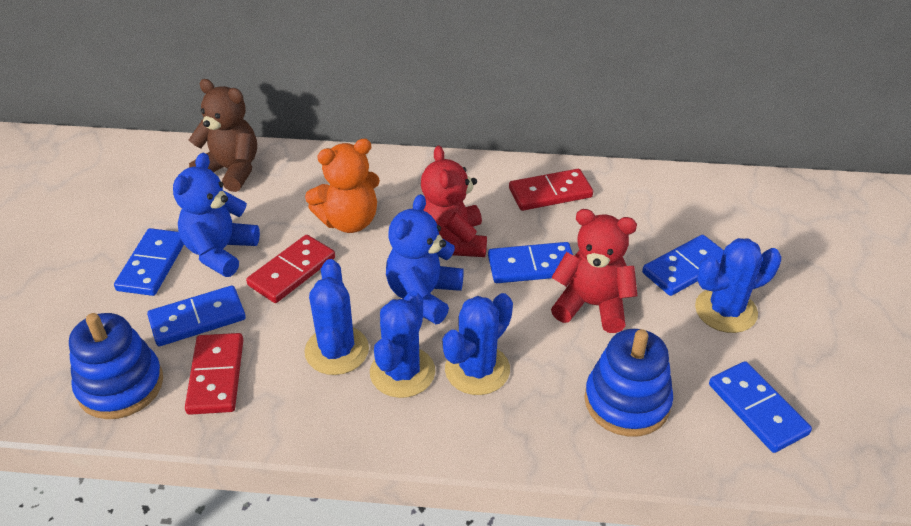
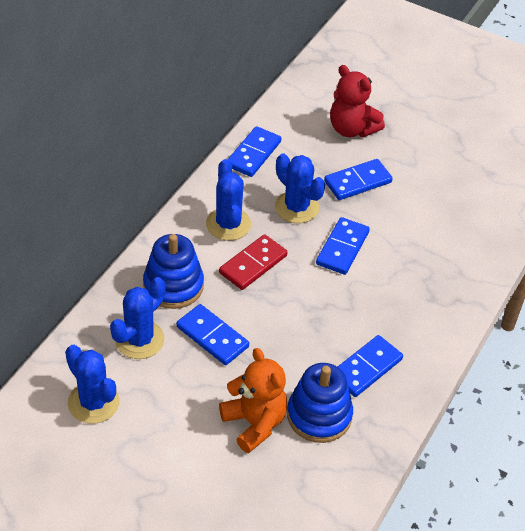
blue teddy bear: [173,153,260,277] [386,194,464,324] = 2 -> none = 0
brown teddy bear: [189,79,257,192] = 1 -> none = 0
red domino: [185,333,243,415] [246,235,335,303] [509,169,593,211] = 3 -> [219,234,287,290] = 1
red teddy bear: [421,146,487,257] [551,209,638,333] = 2 -> [330,65,385,137] = 1

